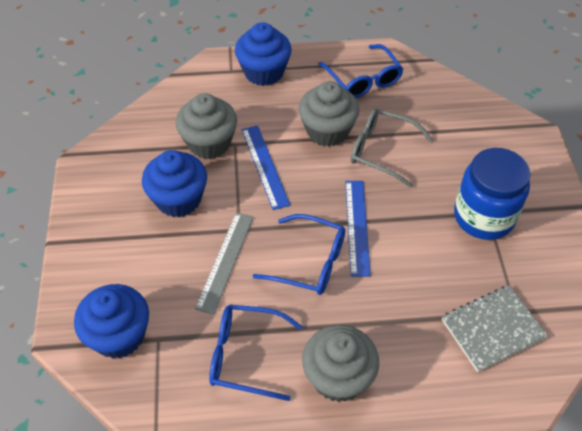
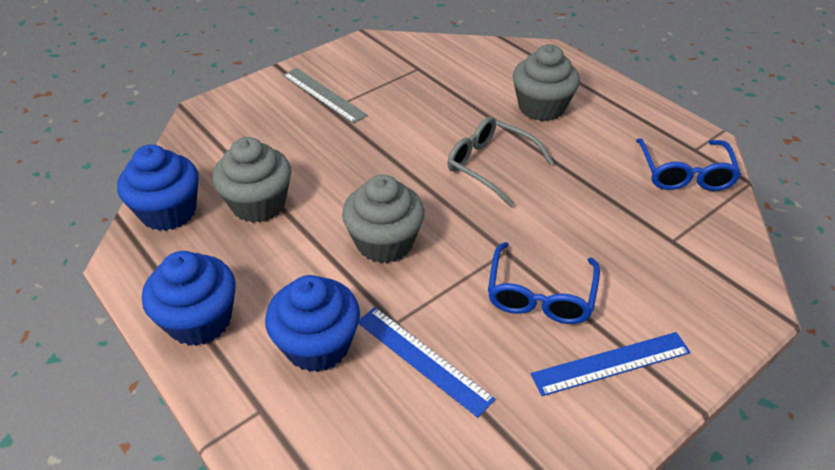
blue glasses: [209,305,302,401] [253,214,345,295] [318,44,403,98] = 3 -> [488,242,600,324] [636,139,741,191] = 2
blue jar: [454,148,531,240] = 1 -> none = 0
grey notebook: [442,285,548,372] = 1 -> none = 0

